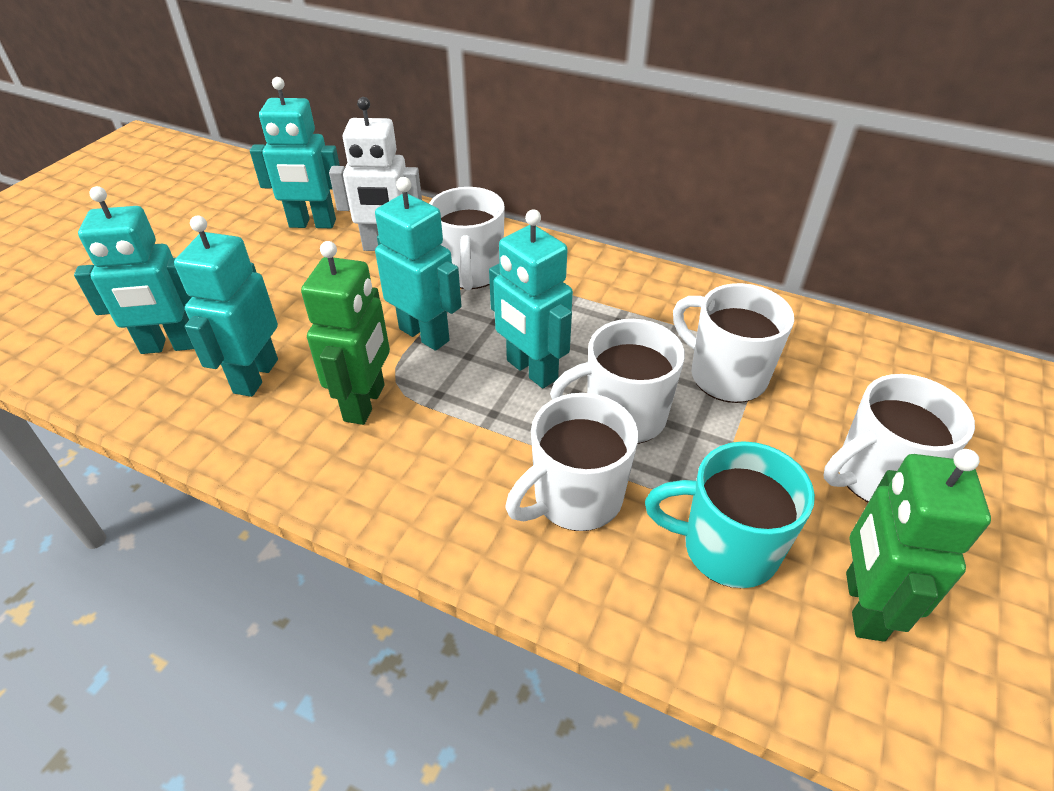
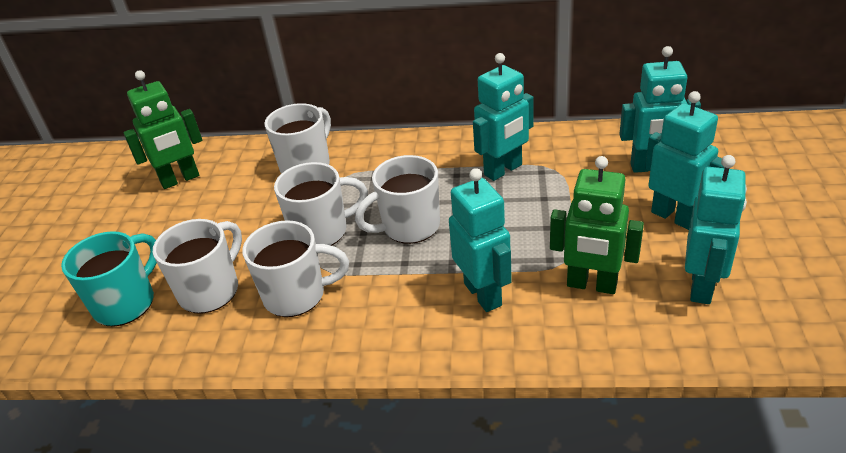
white robot: [329,97,422,251] = 1 -> none = 0

